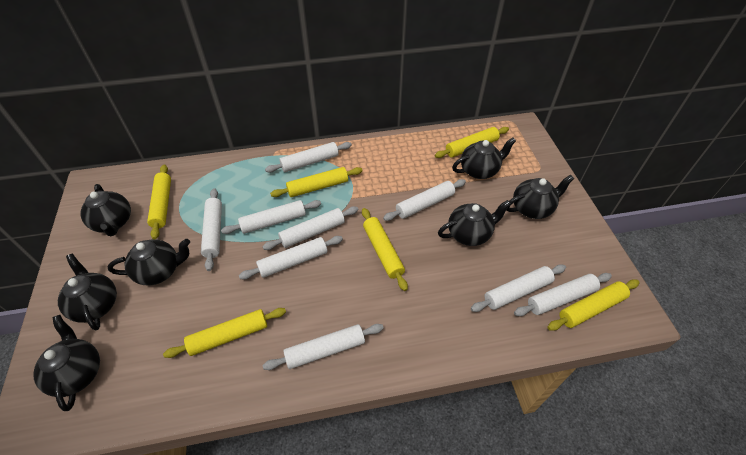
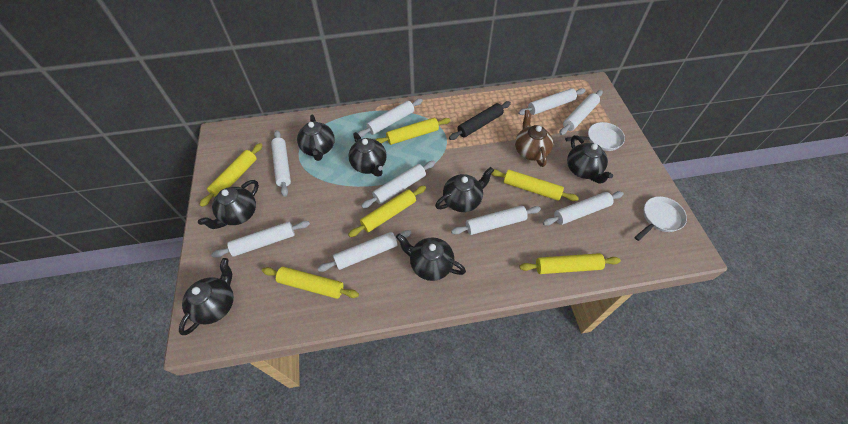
black rolling pin: none = 0 -> [449,101,511,140] = 1
brown teapot: none = 0 -> [515,110,553,167] = 1
white pan: none = 0 -> [565,122,625,151] [634,196,687,241] = 2

